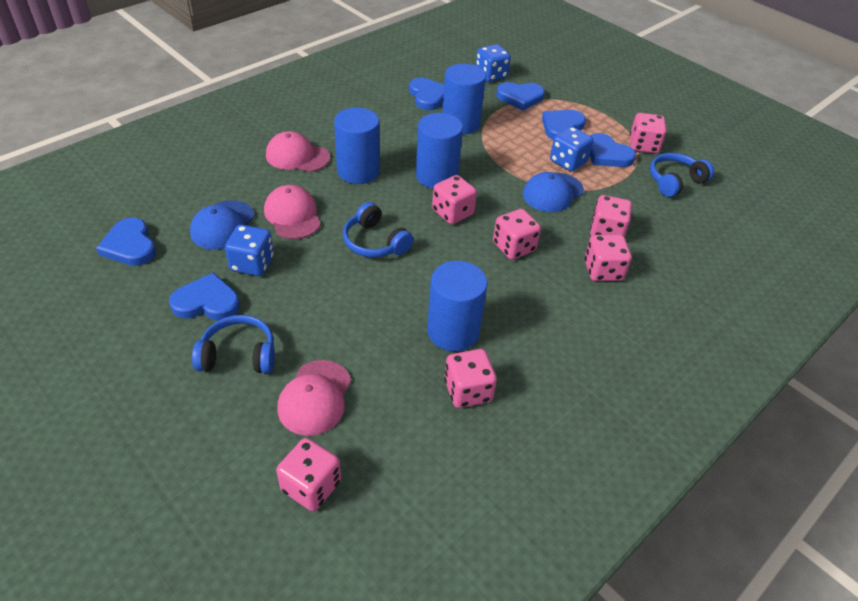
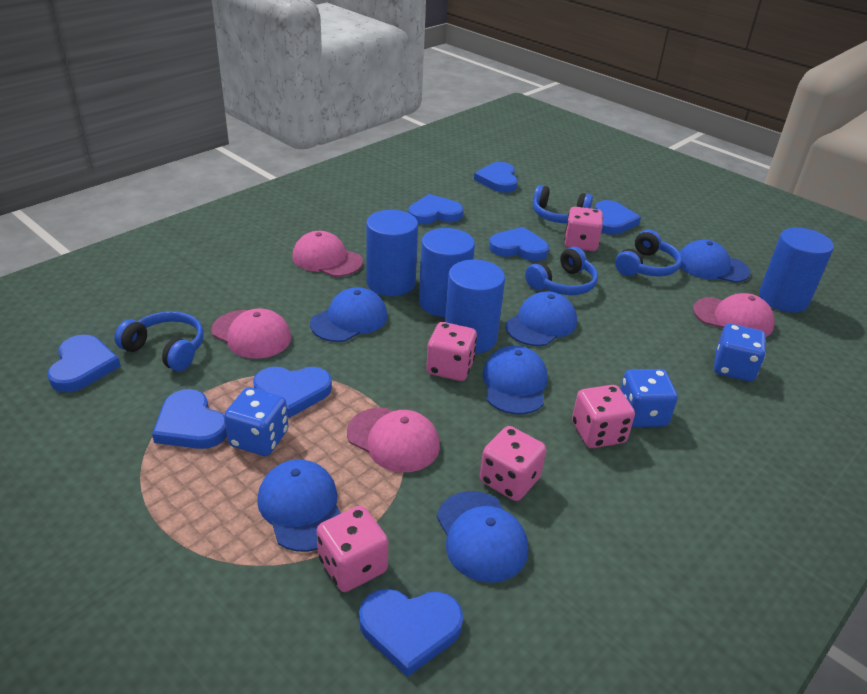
blue cap: [190,200,255,250] [523,172,584,212] = 2 -> [257,459,341,552] [310,287,388,342] [437,491,528,583] [482,346,548,415] [505,291,577,346] [680,239,751,283] = 6
blue headphones: [192,315,275,373] [343,202,413,258] [650,153,714,197] = 3 -> [114,311,204,371] [525,247,598,295] [533,185,593,223] [615,230,682,276] = 4
blue heart: [96,218,156,266] [169,273,240,321] [409,78,444,110] [496,82,545,110] [542,110,586,140] [590,133,636,167] = 6 -> [47,335,121,392] [152,389,227,449] [253,367,332,418] [359,589,463,677] [408,194,463,224] [474,162,518,193] [489,227,549,261] [595,200,641,235] = 8
pink cap: [264,185,321,239] [266,131,330,172] [278,360,351,436] = 3 -> [211,309,291,359] [292,231,363,277] [347,408,440,472] [693,293,775,337] = 4
pink dice: [276,438,341,511] [432,175,477,224] [444,349,497,408] [493,209,541,260] [584,234,632,281] [590,195,632,237] [630,113,667,153] = 7 -> [317,506,388,592] [426,322,477,381] [480,426,546,501] [564,207,603,251] [572,385,635,448] = 5

